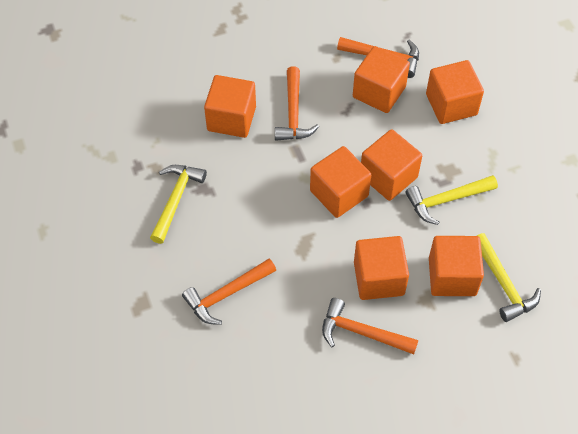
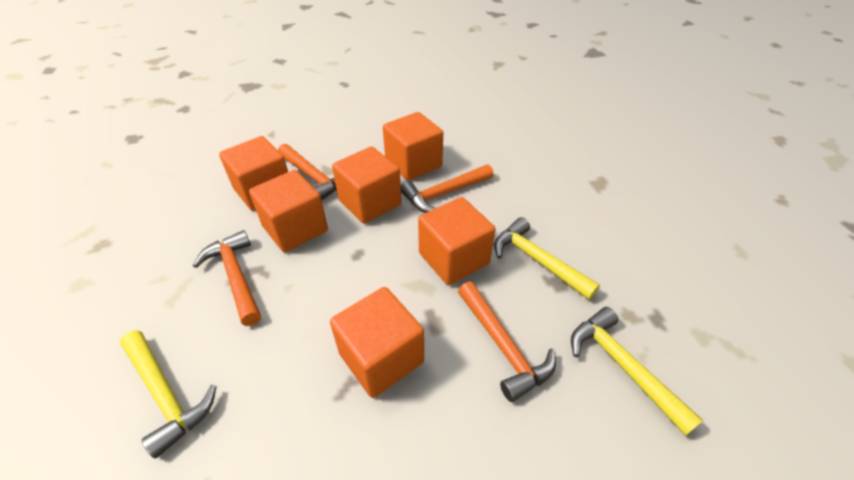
orange cube: [204,75,256,138] [310,146,371,218] [353,46,410,113] [354,236,409,300] [361,129,422,201] [426,60,484,124] [429,236,484,296] = 7 -> [219,136,288,211] [249,170,328,252] [330,287,424,398] [332,147,402,224] [383,112,443,181] [418,197,496,285] = 6

